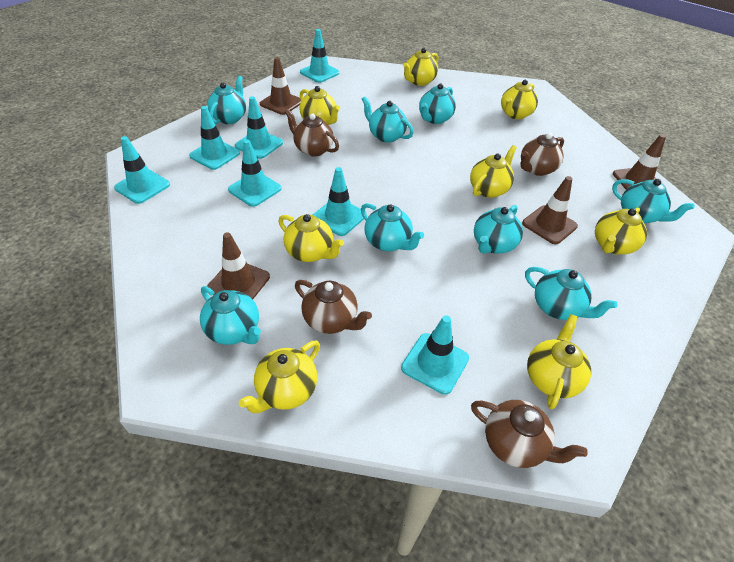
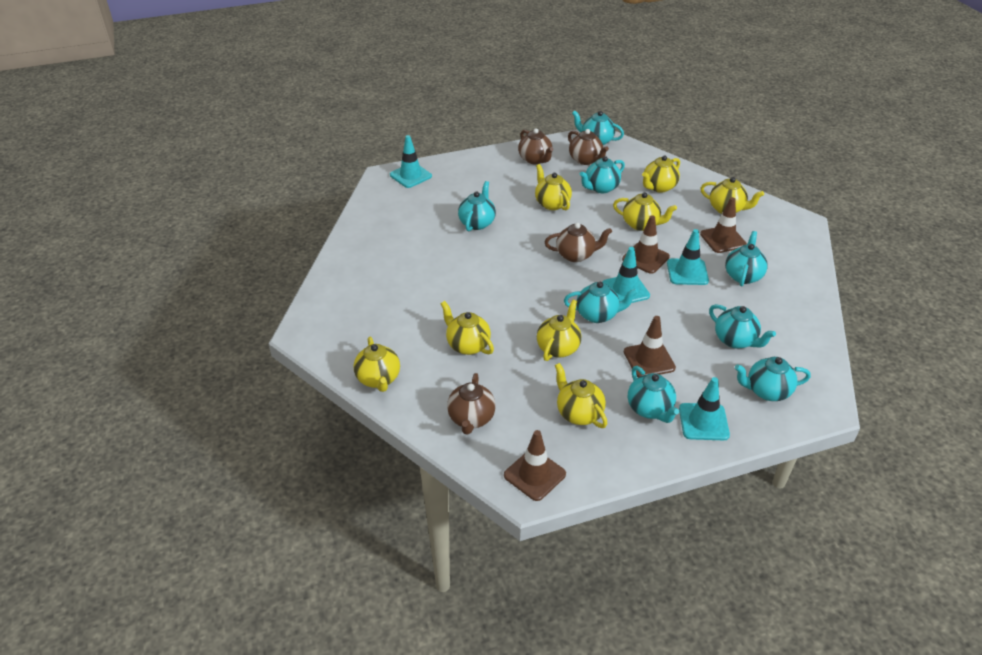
turquoise traffic cone: [114,136,170,204] [189,106,240,170] [228,140,282,207] [235,96,283,159] [300,29,340,83] [313,167,367,236] [401,315,469,395] = 7 -> [390,135,432,188] [602,247,650,303] [667,229,709,285] [679,377,730,440] = 4

